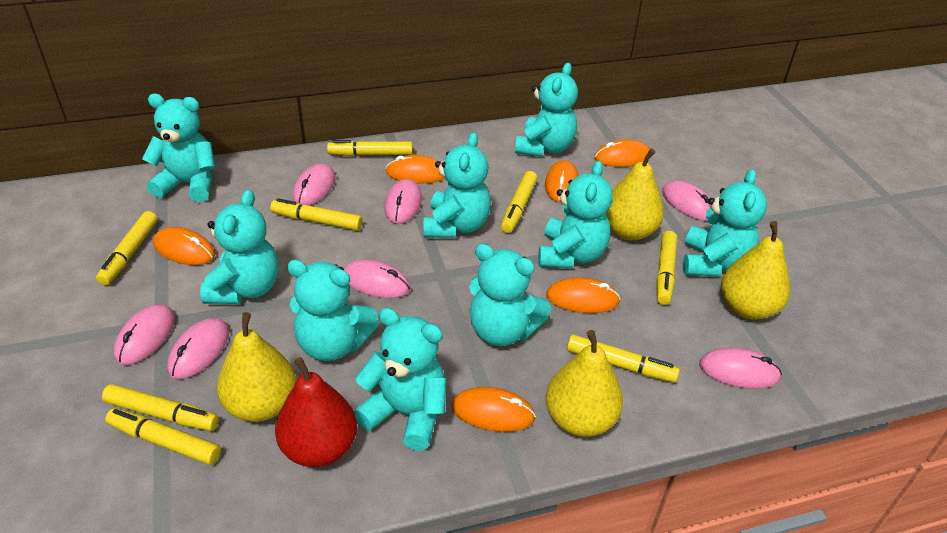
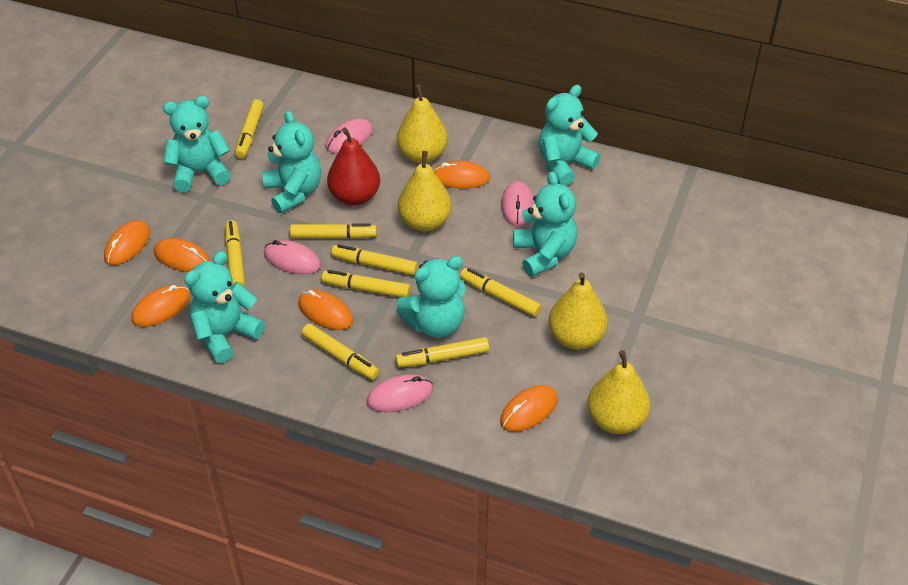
pink mouse: [114,304,175,365] [167,318,229,379] [293,164,335,205] [344,259,411,298] [384,179,422,224] [662,181,711,221] [699,348,782,389] = 7 -> [264,240,321,274] [325,118,373,153] [367,374,433,412] [501,181,534,226] = 4
turquoise teddy bear: [142,94,215,202] [200,189,278,304] [287,259,379,361] [354,308,446,451] [423,132,491,238] [469,243,551,346] [515,63,578,156] [538,161,613,268] [683,169,767,276] = 9 -> [163,96,231,192] [184,251,265,363] [262,111,321,213] [396,256,466,338] [513,172,577,277] [539,85,601,186] = 6

